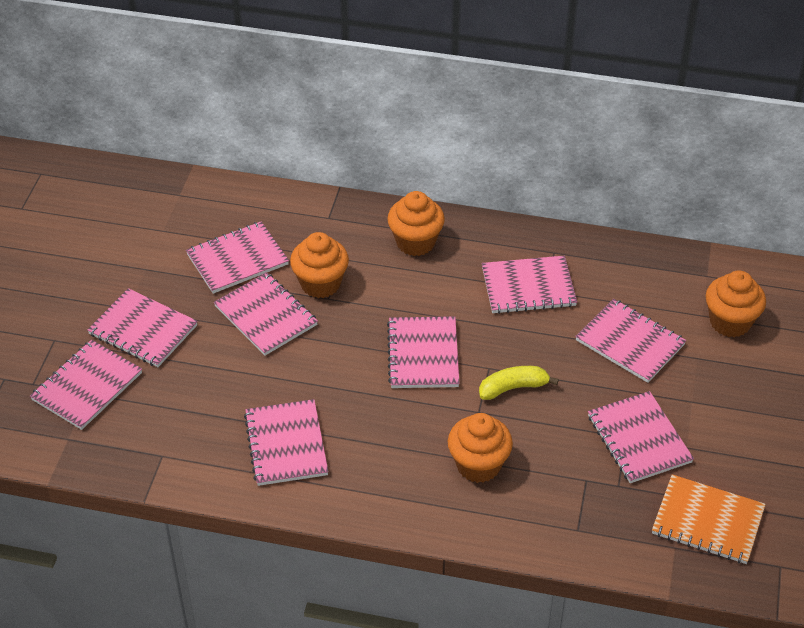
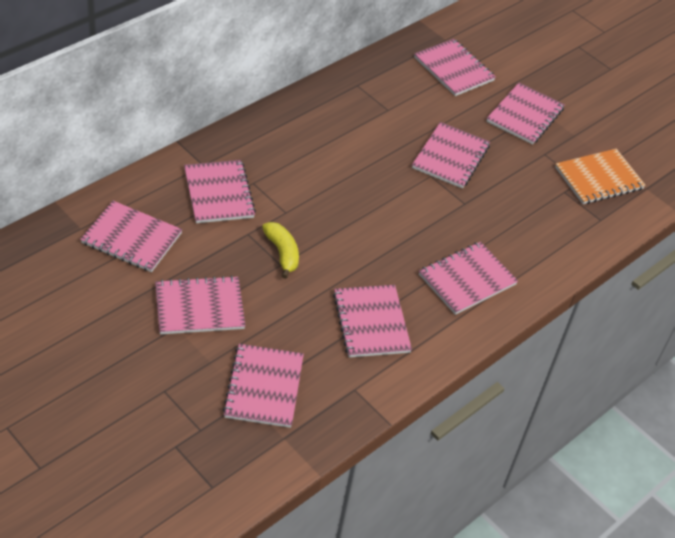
orange cupcake: [290,232,349,298] [387,191,445,256] [448,413,513,483] [706,271,766,337] = 4 -> none = 0

